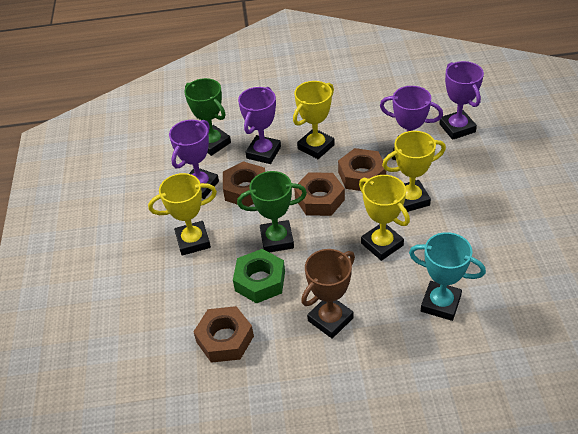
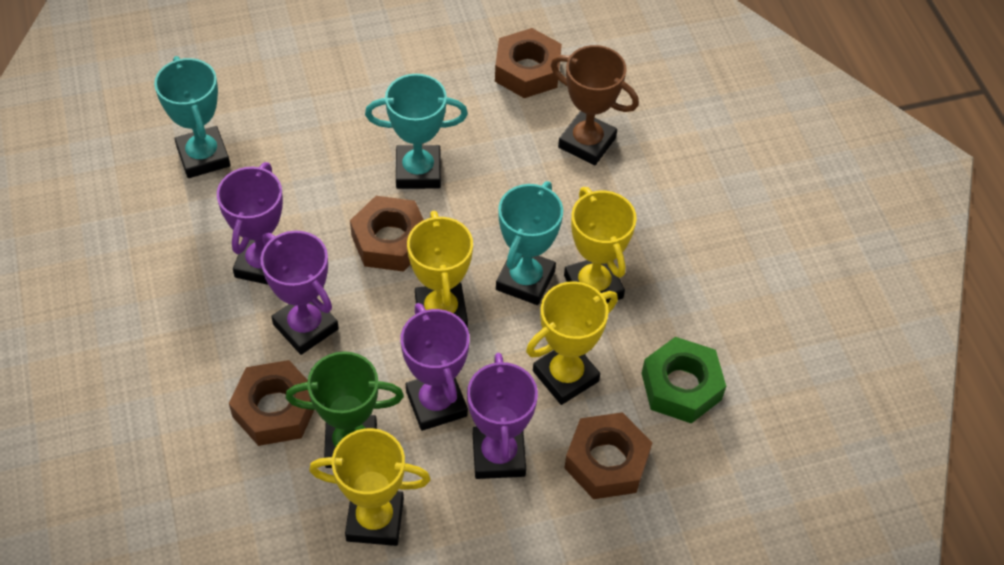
green trophy: [184,78,231,156] [237,171,307,252] = 2 -> [286,351,404,468] = 1
turquoise trophy: [409,232,486,321] = 1 -> [154,56,230,178] [365,74,468,189] [496,181,563,305] = 3

